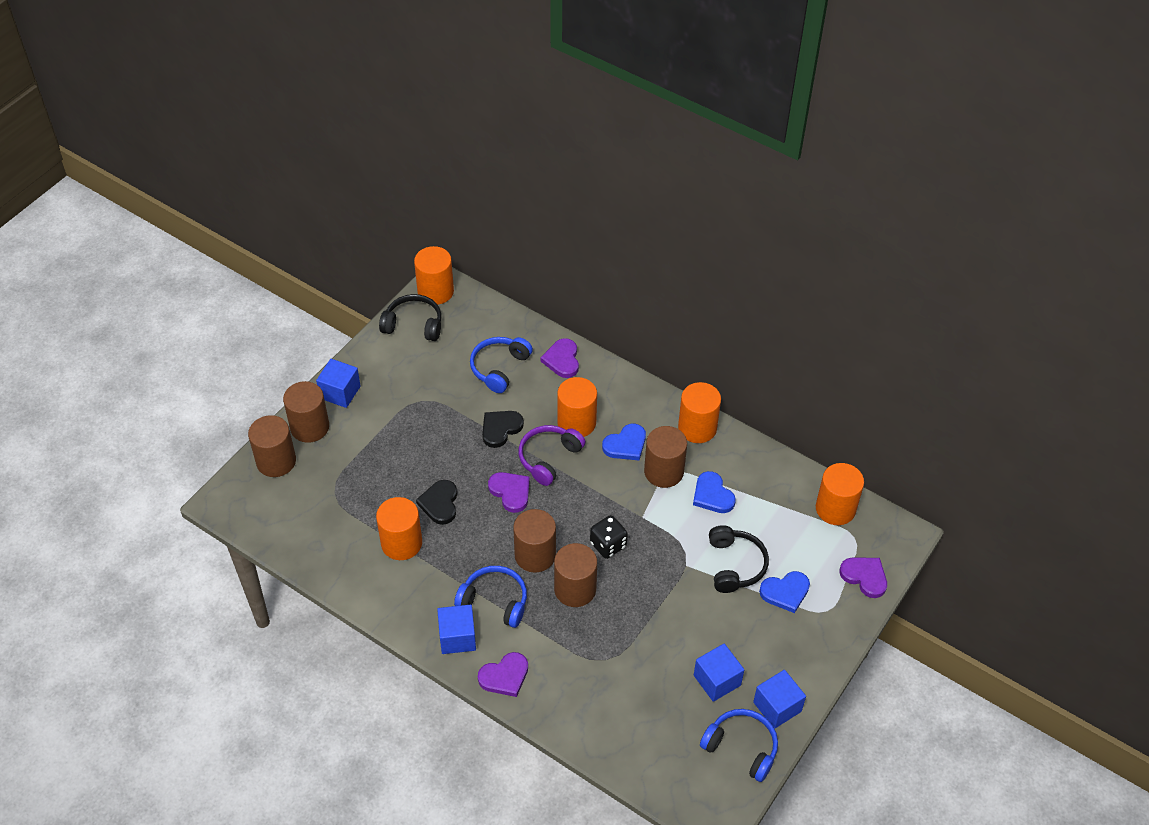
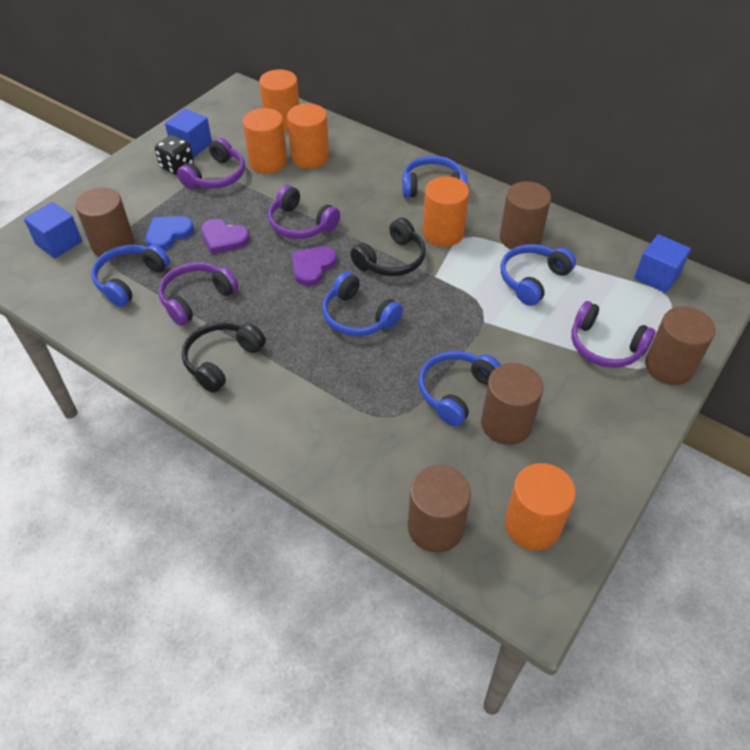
black heart: [416,480,457,525] [482,411,524,448] = 2 -> none = 0
blue cube: [316,359,361,408] [437,604,476,654] [694,644,744,702] [753,670,806,729] = 4 -> [24,202,82,259] [165,109,212,158] [634,234,691,293] = 3
blue headphones: [454,566,527,628] [470,337,533,393] [700,709,778,782] = 3 -> [91,244,170,307] [322,272,403,336] [402,156,468,198] [419,351,501,426] [500,244,576,306] = 5
blue heart: [602,424,646,460] [693,471,736,513] [759,571,810,613] = 3 -> [146,216,194,250] = 1
purple headphones: [518,425,585,486] = 1 -> [159,262,239,326] [177,138,245,189] [268,185,340,239] [571,301,656,368] = 4
purple heart: [478,652,528,697] [488,472,530,513] [540,338,579,378] [839,558,887,598] = 4 -> [201,219,250,254] [292,246,337,286] = 2

